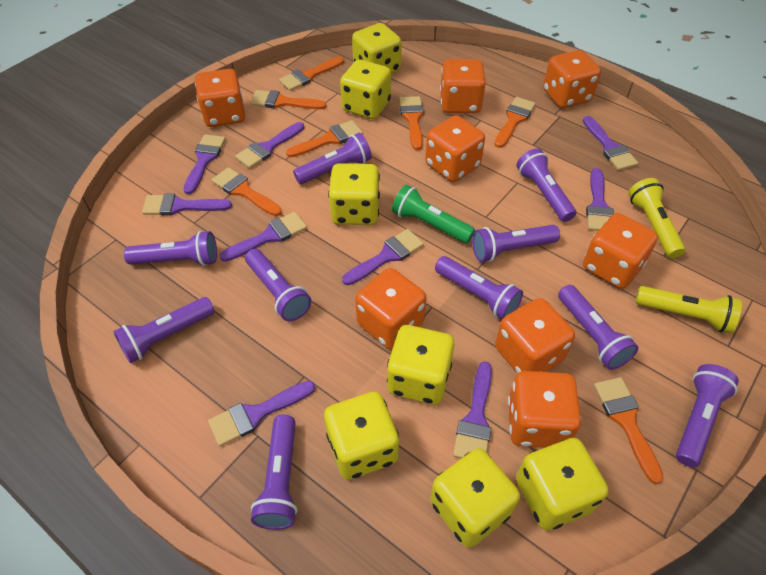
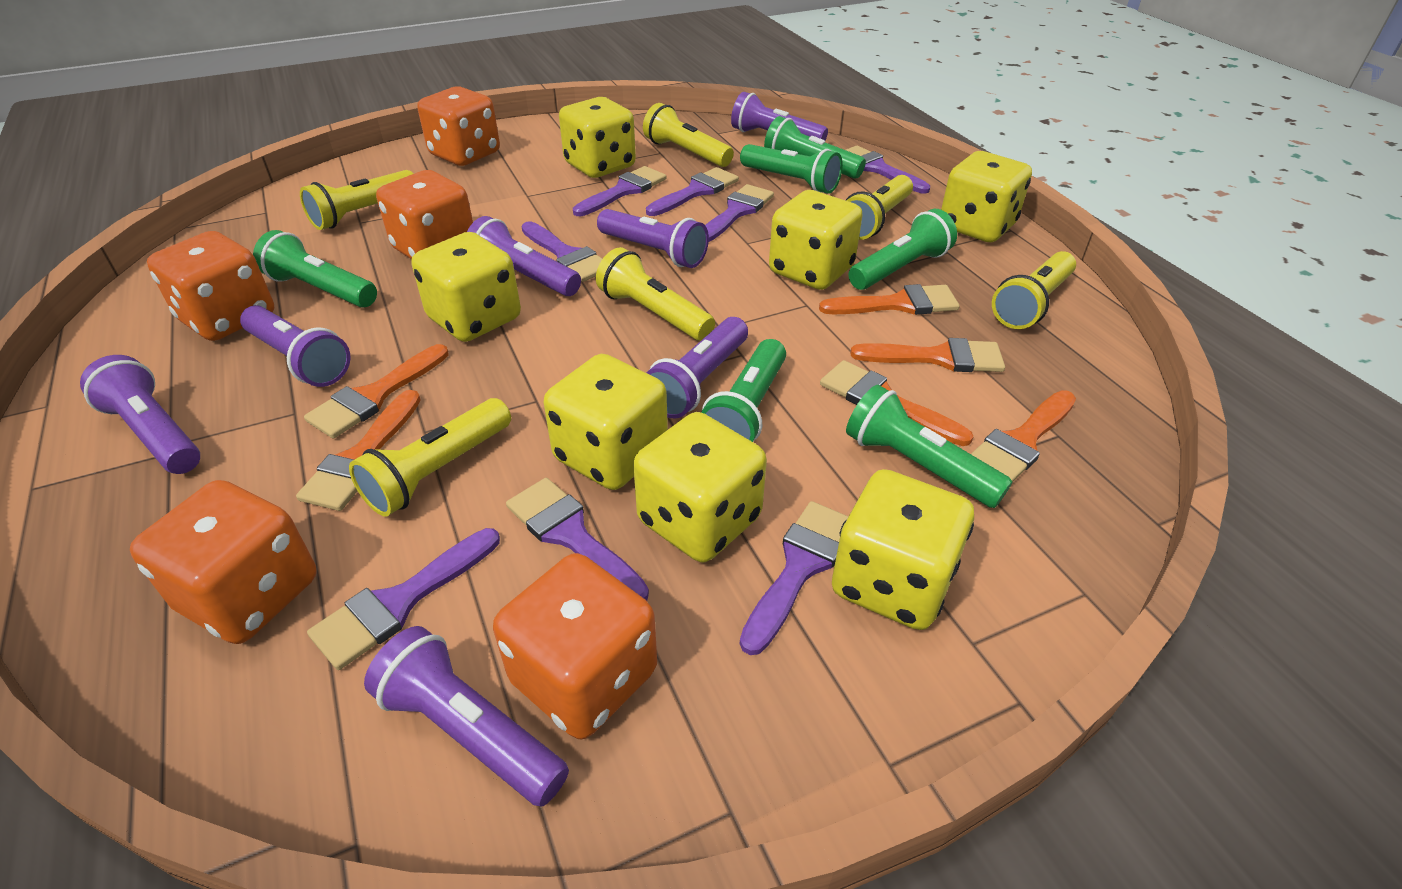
green flashlight: [392,185,475,243] = 1 -> [253,230,377,308] [701,339,786,442] [740,144,843,194] [764,116,866,179] [846,385,1012,508] [849,209,957,290] = 6
orange brush: [212,167,282,216] [250,90,327,109] [279,56,344,91] [286,120,363,157] [399,96,424,150] [494,97,536,148] [594,377,664,484] = 7 -> [296,390,421,511] [304,344,449,439] [819,284,960,315] [820,360,973,446] [850,338,1005,372] [971,390,1076,482] = 6
orange dice: [195,69,245,127] [355,268,426,349] [425,115,485,182] [440,59,486,113] [495,298,575,374] [508,371,581,448] [543,50,601,108] [583,213,658,289] = 8 -> [130,480,317,644] [147,231,274,341] [376,170,473,259] [417,86,500,166] [493,553,657,739] = 5
purple brush: [142,194,232,216] [183,134,226,194] [208,381,315,447] [220,212,307,262] [235,122,304,168] [342,229,424,285] [453,362,492,458] [583,116,638,171] [586,168,614,231] = 9 -> [307,528,500,670] [506,478,649,601] [521,221,602,282] [573,166,666,216] [646,167,739,216] [705,184,774,242] [740,501,849,655] [846,146,930,194] = 8
purple flashlight: [113,297,215,363] [124,231,217,266] [245,249,311,321] [251,415,297,530] [293,133,372,184] [435,256,523,319] [472,225,560,262] [516,148,576,222] [558,285,639,370] [676,364,739,467] = 10 -> [80,355,200,474] [240,305,350,387] [364,626,569,807] [467,216,581,296] [597,209,709,268] [646,317,748,419] [731,92,828,141] = 7
yellow flashlight: [628,178,685,258] [636,286,742,333] = 2 -> [300,170,414,230] [349,398,511,516] [596,247,715,341] [643,103,734,167] [846,175,913,240] [992,251,1076,329] = 6

